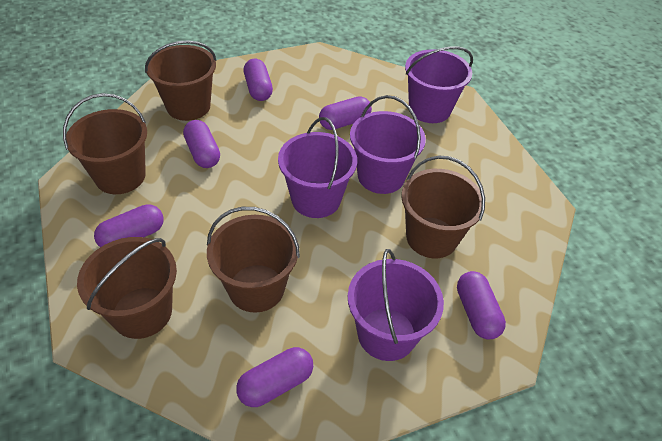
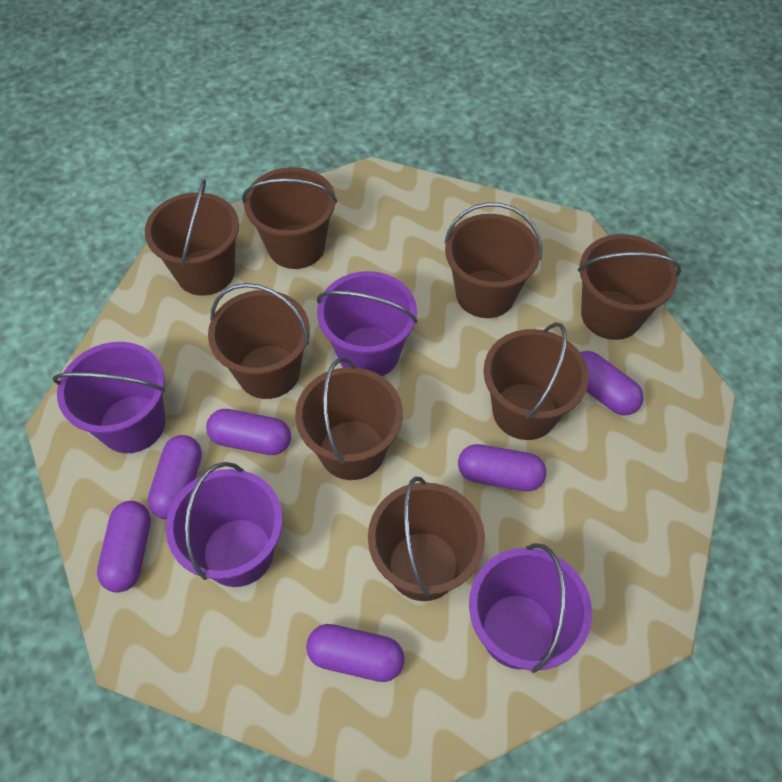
brown bucket: [63,93,147,194] [77,237,177,339] [145,40,217,121] [207,207,300,313] [401,156,485,258] = 5 -> [145,179,239,296] [208,283,310,399] [242,167,337,269] [295,358,403,480] [368,477,485,601] [444,202,542,318] [484,322,589,440] [578,234,681,340] = 8

